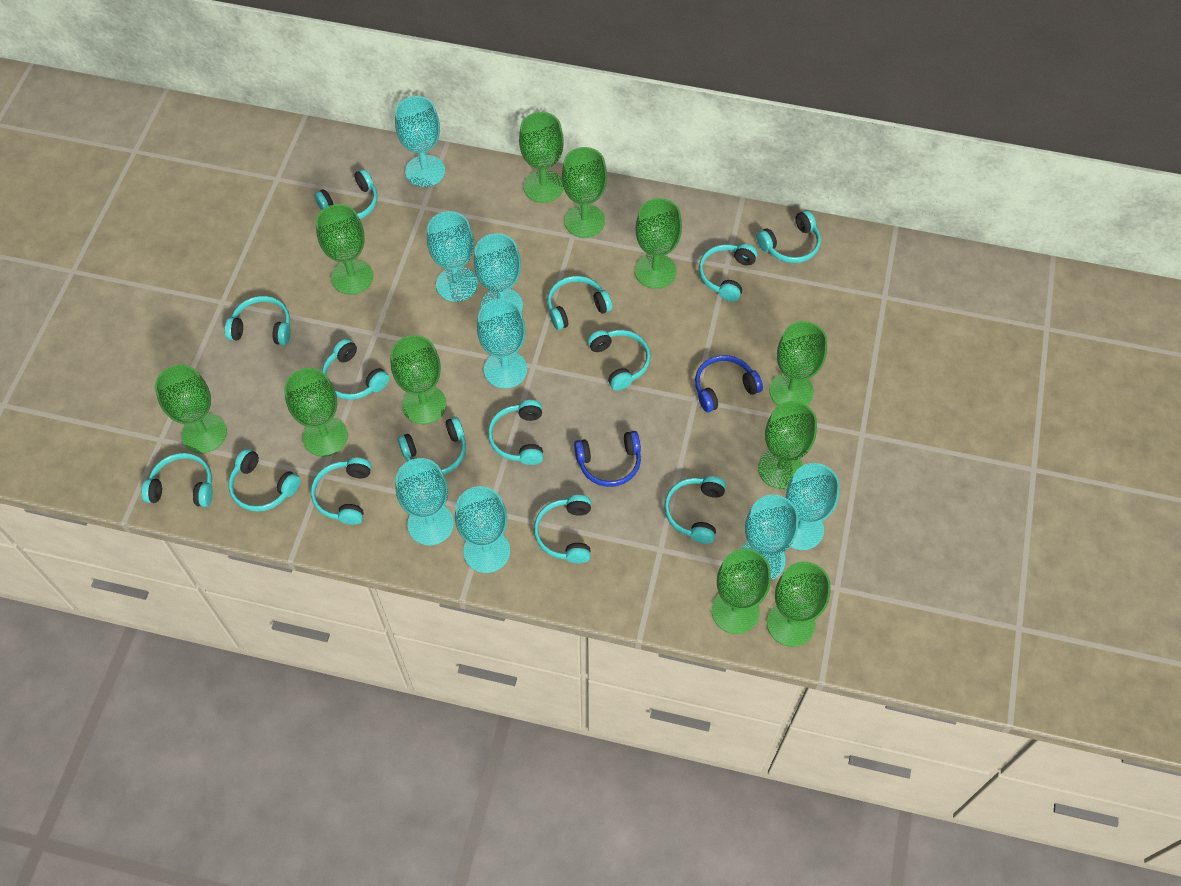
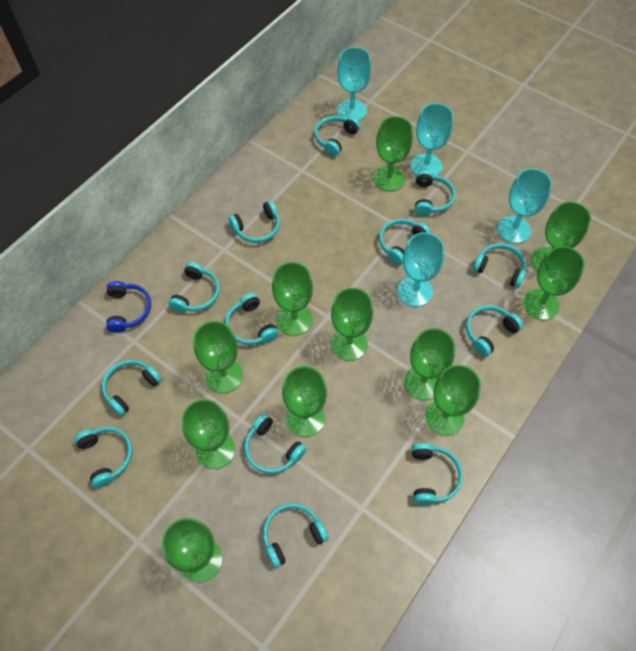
blue headphones: [574,431,641,487] [695,355,763,412] = 2 -> [106,281,151,333] = 1
turquoise goblet: [395,96,445,187] [395,458,454,545] [427,211,478,302] [455,486,510,573] [474,233,523,312] [477,299,527,389] [741,495,798,580] [786,463,840,550] = 8 -> [337,47,371,121] [398,232,445,307] [411,103,454,175] [497,168,552,244] = 4
turquoise headphones: [142,453,213,507] [225,296,290,345] [229,449,301,512] [311,458,371,525] [314,169,378,219] [322,339,390,400] [398,417,466,475] [488,400,543,465] [534,495,591,563] [547,276,612,330] [588,330,650,391] [664,476,726,544] [699,244,758,302] [757,210,821,263] = 14 -> [75,427,133,488] [102,360,162,416] [169,262,220,312] [225,293,279,345] [229,200,280,243] [245,414,307,474] [263,503,329,568] [314,116,360,156] [379,219,431,265] [412,443,463,505] [415,170,455,216] [466,305,523,357] [473,243,527,288] = 13

